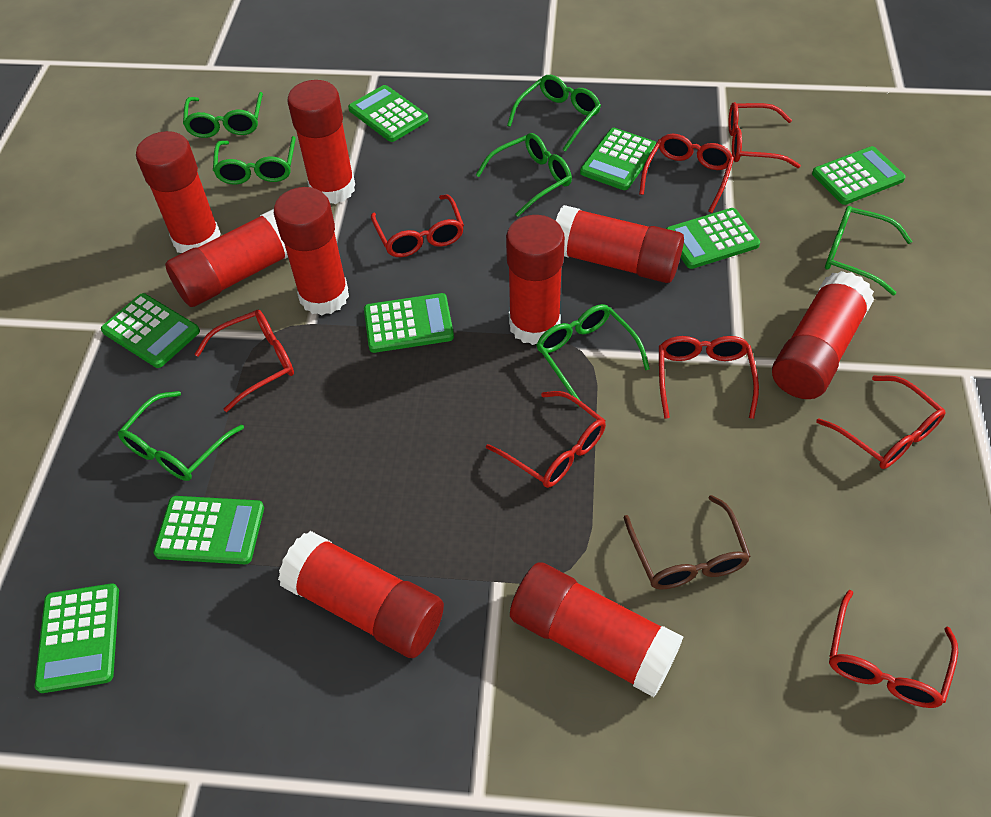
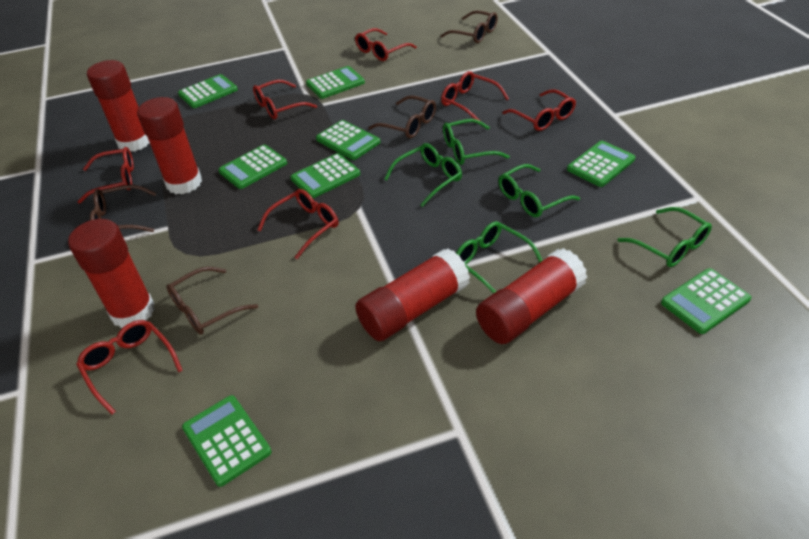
brown glasses: [624,495,751,590] = 1 -> [90,185,156,232] [166,267,258,335] [368,95,436,139] [440,11,498,43] = 4
green glasses: [118,391,244,481] [183,92,263,138] [213,136,296,185] [476,133,572,217] [507,75,601,152] [536,304,650,406] [825,206,912,295] = 7 -> [384,143,462,207] [443,119,510,165] [456,221,543,294] [499,164,580,218] [617,207,712,267] = 5
red glasses: [195,310,294,412] [371,195,464,257] [486,391,606,488] [639,134,734,213] [659,336,759,419] [728,102,801,168] [816,376,945,469] [829,590,958,708] = 8 -> [76,320,183,415] [78,147,134,203] [253,80,317,119] [257,189,338,259] [355,28,417,61] [441,71,509,121] [502,89,576,131] = 7
red glue stick: [136,131,221,253] [165,209,288,307] [274,187,349,316] [278,531,444,658] [288,80,355,204] [506,215,565,345] [510,562,683,697] [556,205,684,283] [772,271,874,399] = 9 -> [68,219,155,328] [87,60,150,152] [137,97,202,194] [355,248,470,341] [476,248,587,344] = 5

